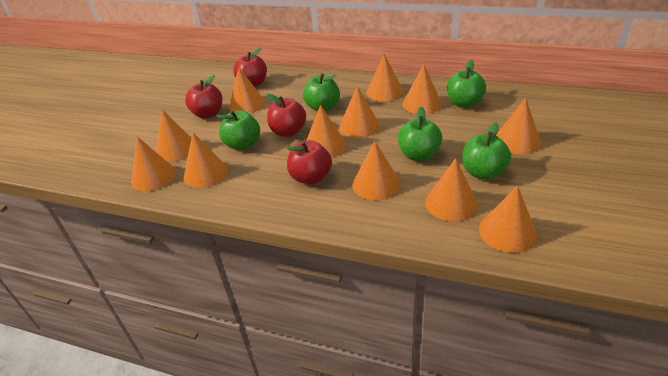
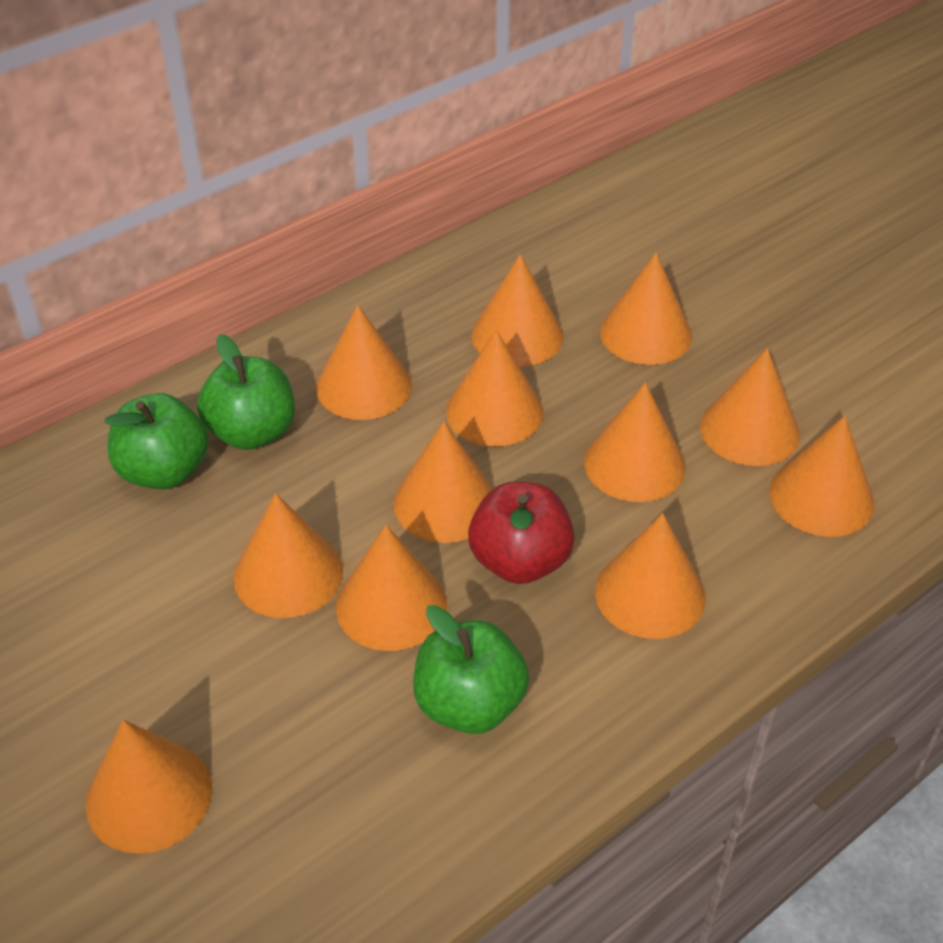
green apple: [216,110,260,150] [303,74,340,111] [398,107,442,161] [447,60,486,108] [462,122,511,180] = 5 -> [105,393,209,489] [197,334,295,450] [413,605,529,734] = 3
red apple: [185,75,222,119] [233,48,267,87] [267,93,306,137] [287,140,332,185] = 4 -> [468,482,575,584] = 1

